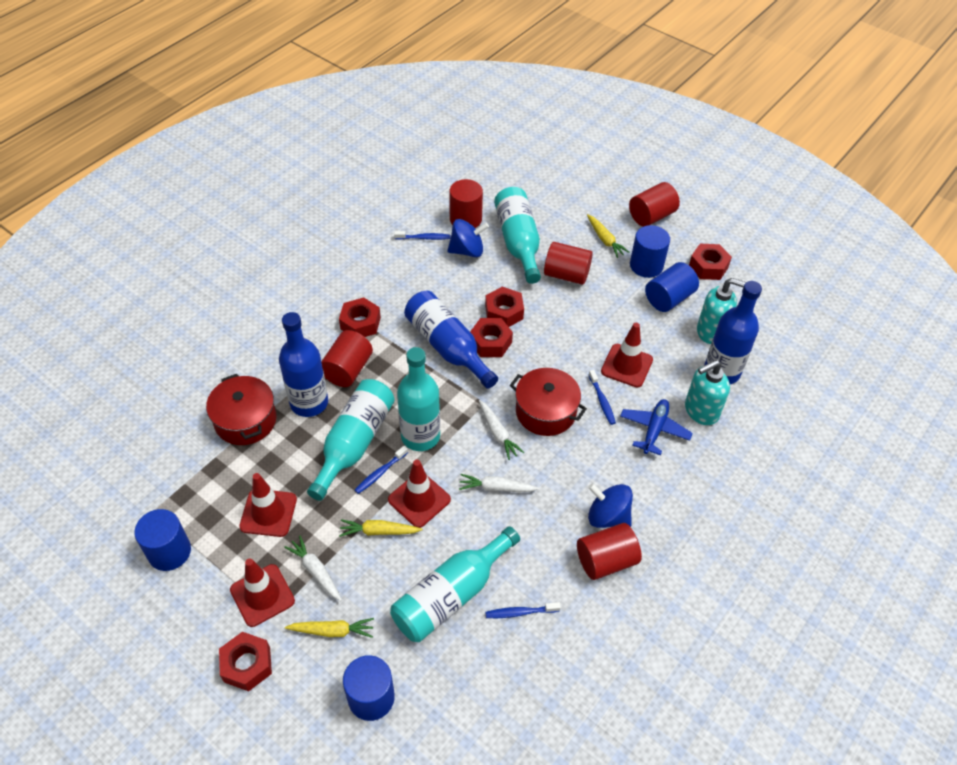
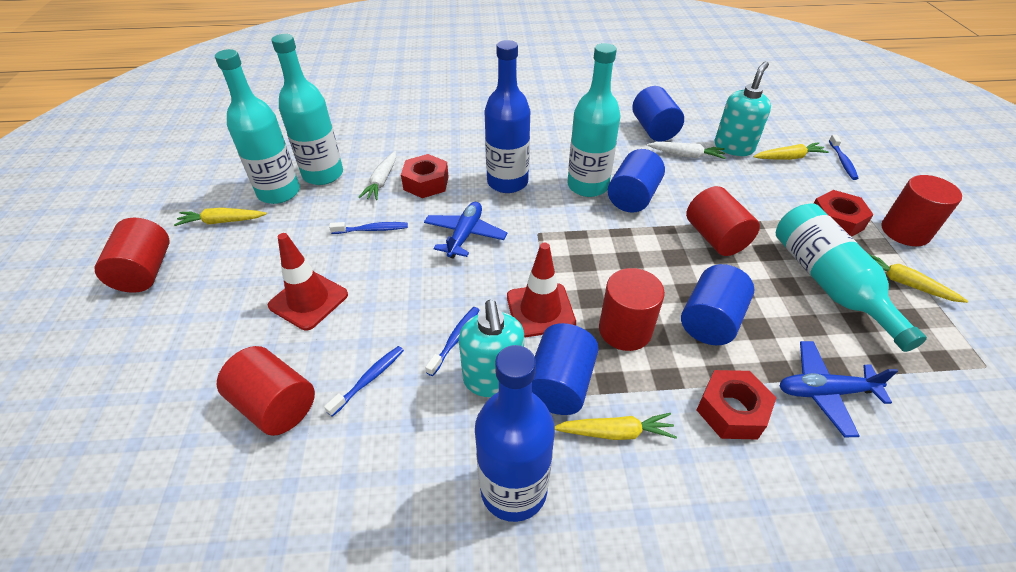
blue bottle: [279,312,328,417] [404,291,498,389] [704,281,762,384] = 3 -> [475,345,555,522] [484,40,530,193] = 2
blue plane: [620,399,693,455] = 1 -> [424,202,507,259] [779,341,898,437] = 2
blue spinning top: [447,219,489,257] [588,483,633,528] = 2 -> none = 0
red nut: [219,632,272,691] [339,297,381,337] [470,318,513,357] [485,286,524,327] [689,244,732,280] = 5 -> [401,154,449,198] [697,370,776,440] [814,190,874,237] = 3
red pot: [206,374,277,445] [510,368,587,436] = 2 -> none = 0
red traffic cone: [230,558,295,627] [239,473,297,537] [388,460,451,528] [601,323,653,387] = 4 -> [268,233,348,330] [507,243,576,337] = 2
white carrot: [284,536,342,601] [459,474,539,492] [479,400,524,460] = 3 -> [358,151,396,200] [647,142,725,159] = 2
yellow carrot: [285,618,374,638] [339,519,422,537] [587,214,630,258] = 3 -> [174,208,267,226] [555,413,677,440] [753,142,829,160] [869,254,968,303] = 4

